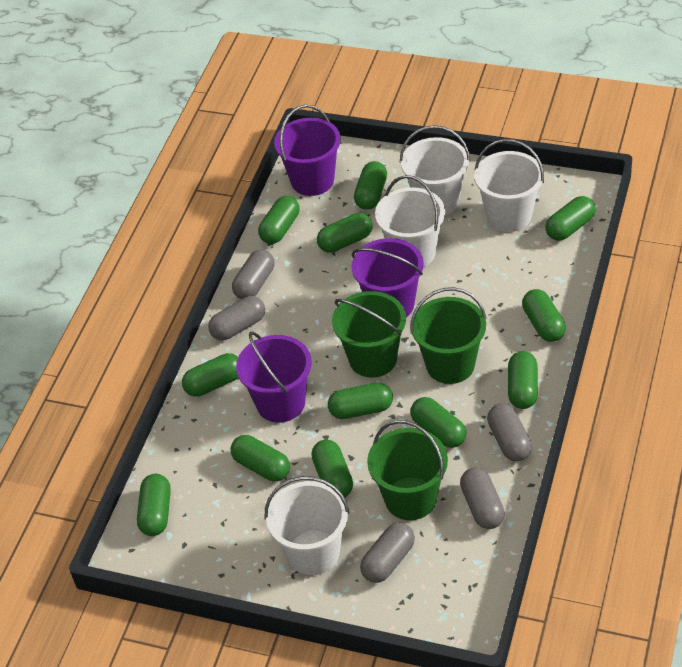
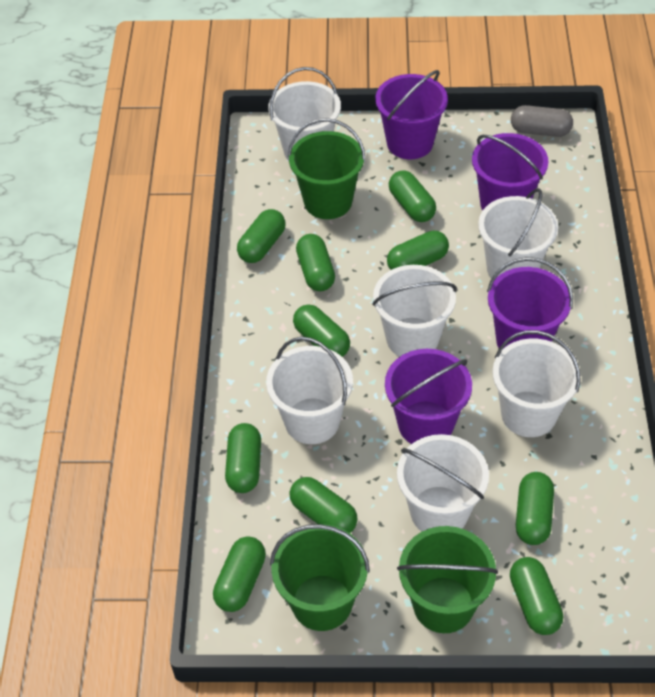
green capsule: [137,474,171,536] [182,353,238,397] [230,435,290,481] [258,196,299,244] [311,440,353,498] [317,213,373,253] [328,383,393,419] [354,161,387,210] [410,397,466,448] [508,351,538,409] [522,289,566,342] [545,196,596,241] = 12 -> [213,536,266,612] [225,423,261,493] [237,209,286,263] [289,477,358,533] [293,304,350,357] [296,234,335,291] [387,231,449,270] [389,170,436,222] [510,557,563,635] [516,472,554,545] = 10
grey capsule: [208,296,265,340] [232,249,274,299] [360,522,415,583] [460,468,505,529] [487,403,532,462] = 5 -> [511,105,573,137] = 1
purple bucket: [236,332,312,423] [274,105,341,196] [351,238,424,317] = 3 -> [375,70,448,159] [385,349,472,444] [472,133,548,210] [487,257,573,349] = 4
white bucket: [265,476,349,575] [375,175,445,267] [399,125,470,216] [474,139,544,232] = 4 -> [266,337,353,444] [268,67,341,161] [372,265,457,357] [397,434,489,531] [478,188,558,279] [492,330,581,437] = 6

